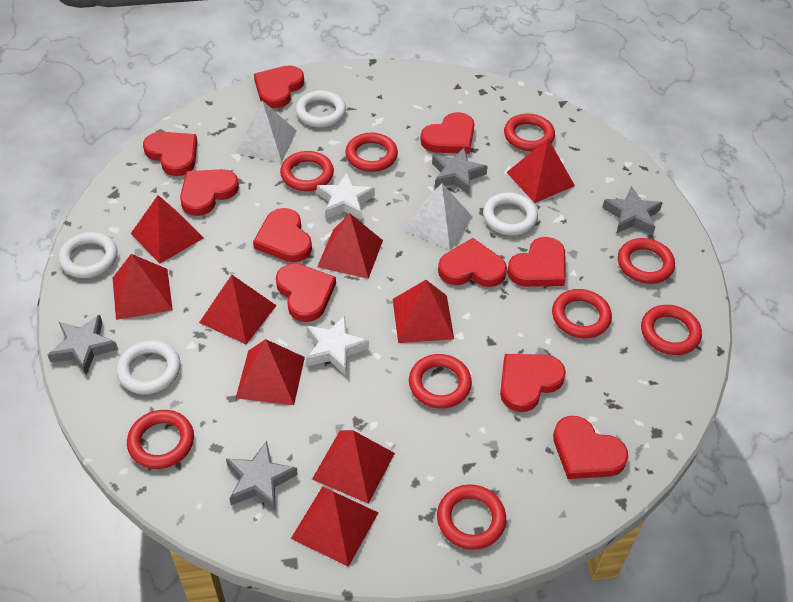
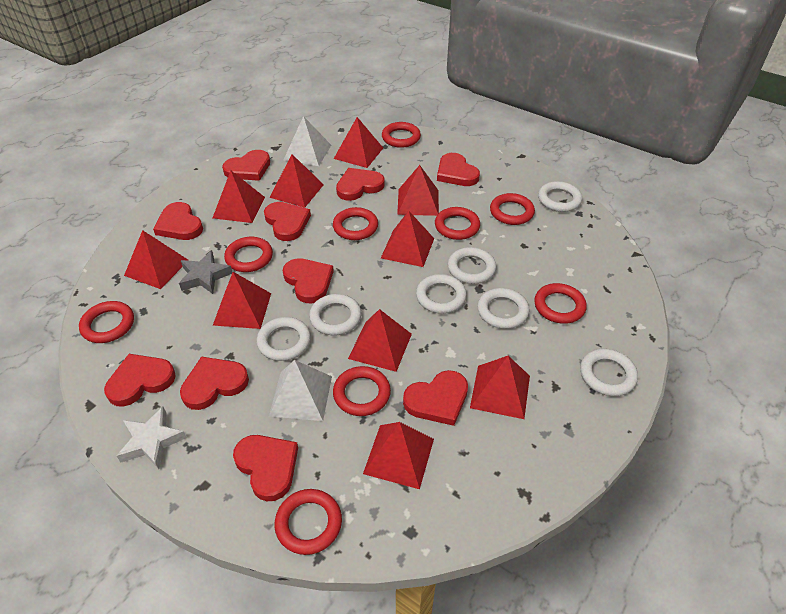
grey star: [48,314,118,375] [226,441,298,511] [432,147,488,195] [602,186,663,235] = 4 -> [179,251,233,294] = 1
red pyramid: [113,254,173,320] [131,195,204,264] [199,275,277,344] [236,339,305,405] [291,486,378,567] [312,430,395,504] [317,213,383,279] [393,280,454,343] [506,138,575,203] = 9 -> [124,230,189,289] [213,171,265,223] [213,272,271,329] [269,154,324,208] [334,117,383,168] [348,309,412,372] [363,422,434,489] [381,211,434,267] [397,165,439,216] [470,356,530,419] = 10
white ring: [58,232,118,278] [116,340,181,394] [296,91,346,127] [483,193,538,235] = 4 -> [257,317,311,361] [309,294,361,335] [416,274,467,314] [448,247,496,284] [477,288,529,329] [538,181,582,212] [580,349,638,396] = 7
white star: [306,315,369,376] [317,173,375,220] = 2 -> [117,407,187,469] = 1

